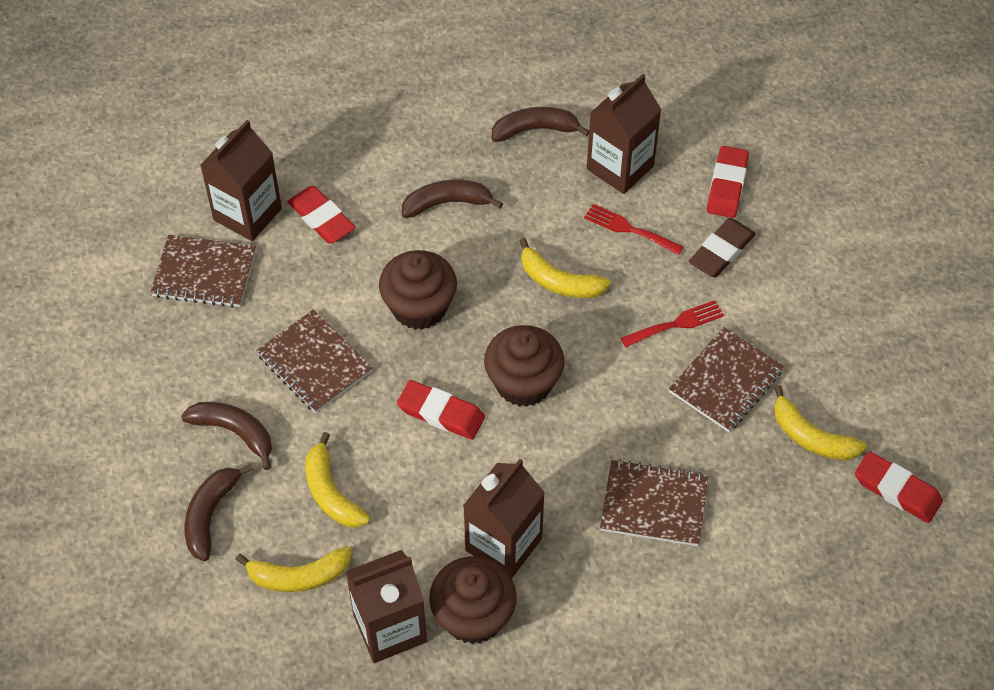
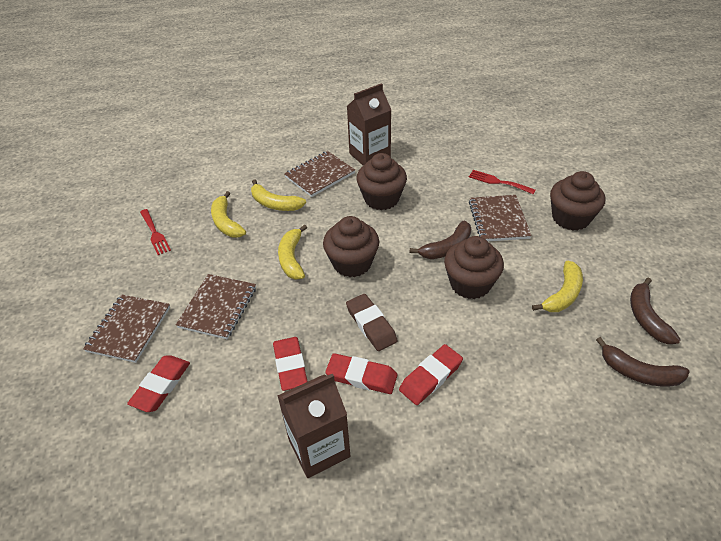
brown banana: [181,402,272,470] [184,464,253,561] [402,180,503,218] [491,107,589,142] = 4 -> [409,220,471,259] [596,337,690,386] [630,277,681,344] = 3
brown carton: [200,120,282,241] [345,550,427,663] [463,459,545,579] [587,74,662,194] = 4 -> [277,373,350,478] [347,83,391,166] = 2
brown cupcake: [379,250,457,330] [429,556,517,644] [484,325,565,407] = 3 -> [323,216,379,277] [356,153,407,210] [444,236,504,299] [550,171,605,231] = 4

